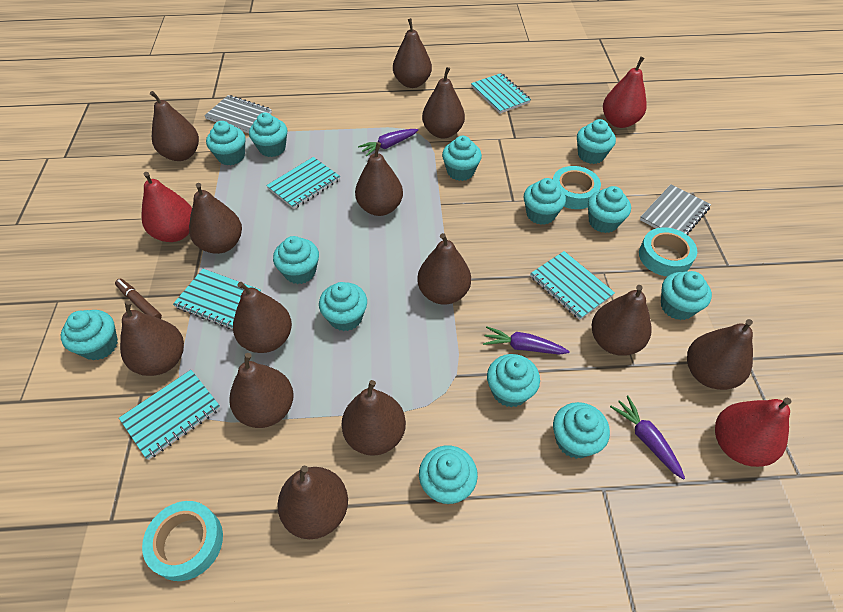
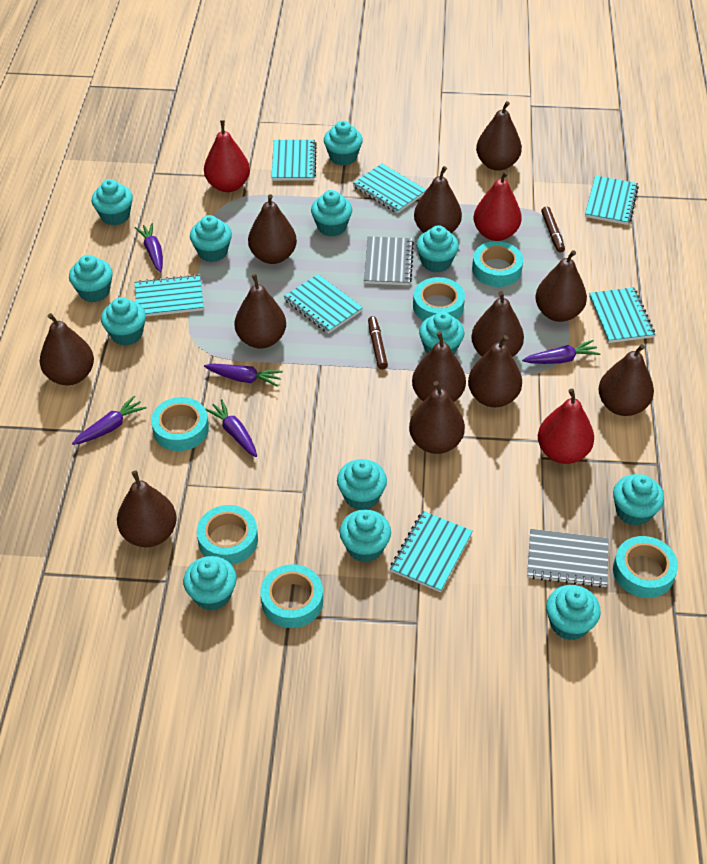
brown marker: [115,279,162,319] = 1 -> [368,316,388,369] [541,206,565,253] = 2
brown pear: [120,301,184,376] [150,91,199,161] [189,183,242,254] [229,353,294,428] [233,282,292,353] [277,466,348,539] [341,380,406,456] [355,142,403,216] [393,18,432,88] [417,233,471,305] [422,67,465,139] [592,285,652,356] [687,319,753,390] = 13 -> [40,313,94,385] [117,471,177,547] [235,274,286,349] [248,194,297,264] [409,381,465,454] [412,332,466,402] [414,166,462,233] [468,335,522,408] [471,291,524,357] [476,101,522,171] [535,250,587,322] [598,344,654,416] = 12
purple carrot: [358,129,418,156] [483,326,570,355] [610,395,685,480] = 3 -> [72,396,147,445] [135,223,163,272] [204,363,283,387] [205,399,257,457] [522,340,600,364] = 5
turquoise notebook: [119,370,221,460] [173,269,261,329] [266,157,340,209] [471,73,531,114] [530,251,615,320] = 5 -> [135,274,204,317] [272,140,317,181] [284,274,363,334] [353,163,426,213] [390,511,473,592] [585,176,639,225] [589,287,655,343] = 7
turquoise tape: [142,501,223,581] [553,166,601,209] [639,227,697,277] = 3 -> [151,397,209,451] [197,505,258,565] [260,564,323,628] [413,277,465,321] [472,241,523,287] [613,536,678,598] = 6

